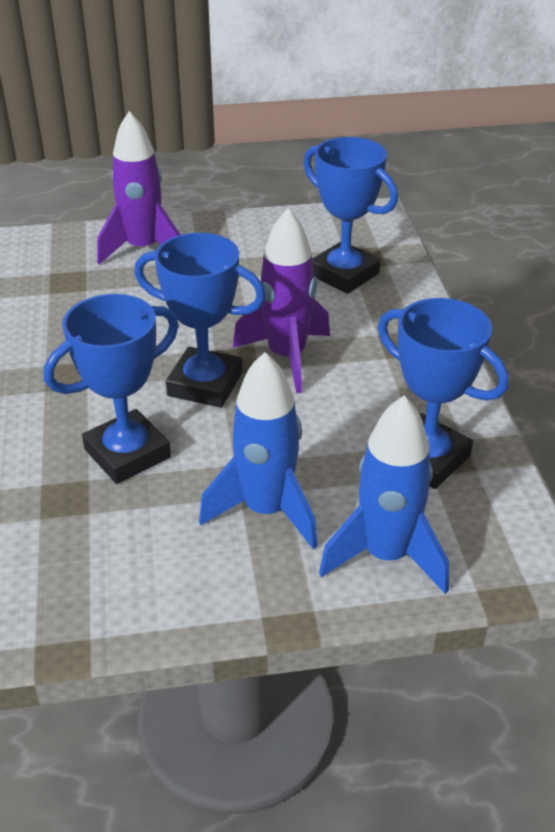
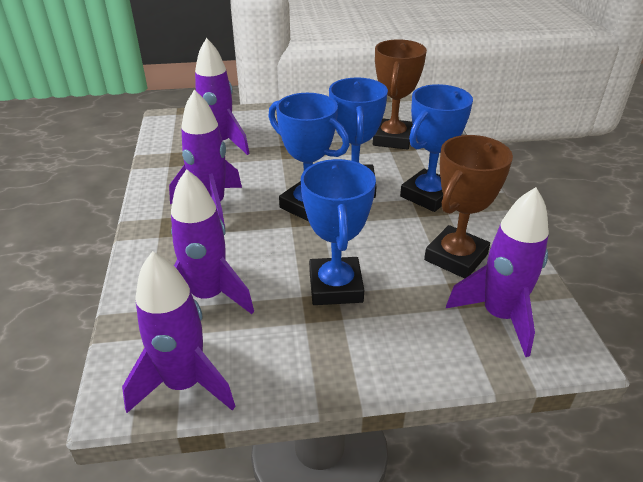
blue rocket: [199,352,318,550] [319,396,449,594] = 2 -> none = 0
brown trophy: none = 0 -> [373,39,427,150] [424,135,513,279] = 2
purple rocket: [97,111,181,264] [233,208,330,394] = 2 -> [122,251,236,413] [169,90,242,226] [171,169,254,314] [195,38,250,155] [446,187,549,357] = 5

